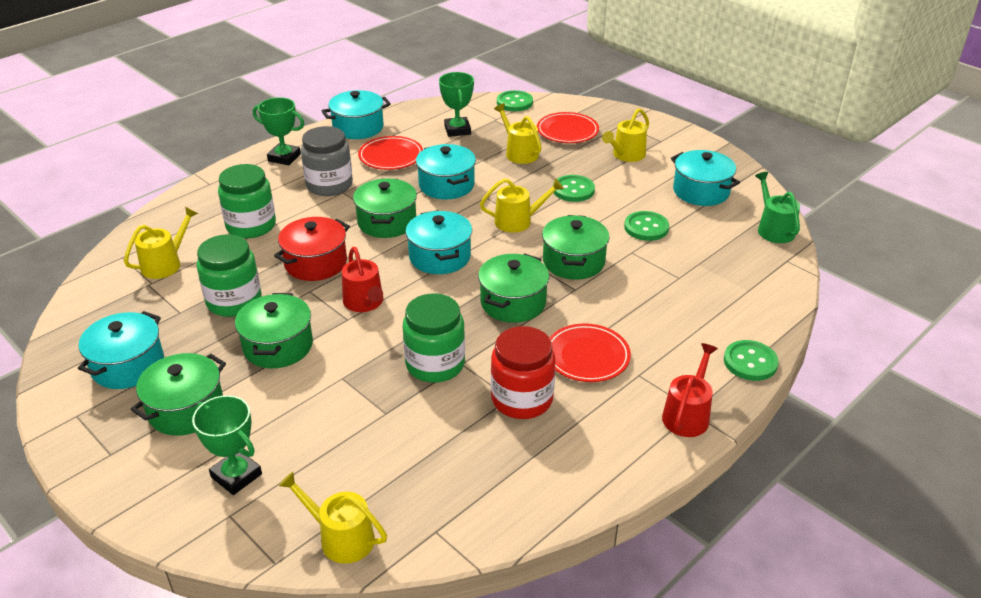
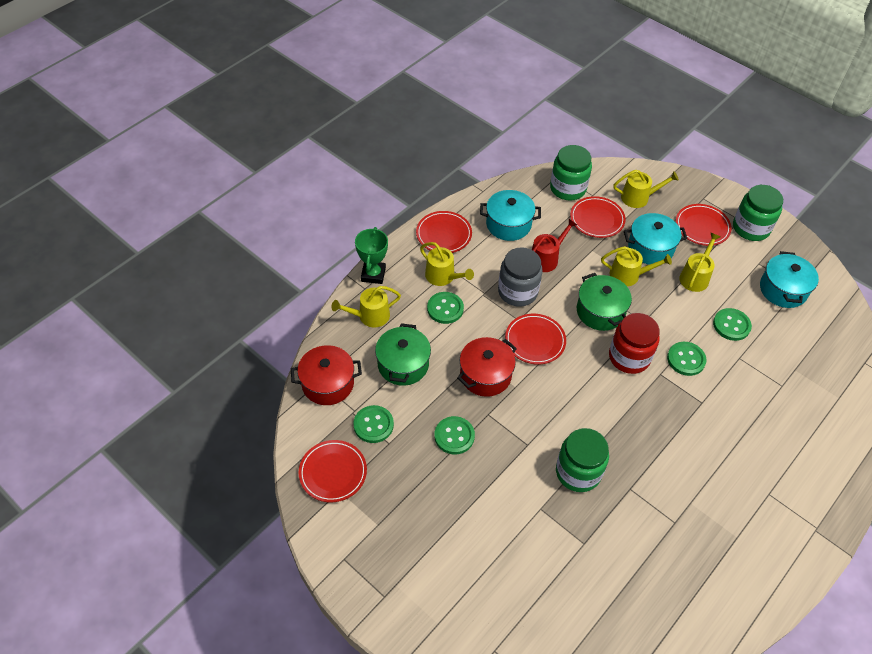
green button: [497,90,533,111] [553,175,595,202] [624,211,669,241] [724,340,779,381] = 4 -> [353,405,394,443] [427,292,464,324] [434,416,475,454] [667,342,707,376] [713,308,752,341] = 5
green pot: [131,353,226,436] [235,293,313,368] [353,178,417,238] [478,253,549,323] [542,215,610,280] = 5 -> [375,323,431,386] [577,273,632,331] = 2
green trophy: [192,395,262,495] [253,97,304,165] [439,72,474,137] = 3 -> [355,227,388,284] = 1
green watering can: [755,172,800,243] = 1 -> none = 0
red plate: [358,136,423,170] [537,112,599,143] [549,324,631,382] = 3 -> [299,440,367,502] [416,211,472,253] [505,314,566,364] [570,196,626,238] [676,204,732,246] = 5
red pot: [274,217,350,281] = 1 -> [291,345,362,405] [457,337,517,397] = 2
red watering can: [342,247,383,312] [662,343,718,437] = 2 -> [532,219,577,272] = 1
turquoise pot: [78,311,164,389] [322,90,391,139] [405,210,472,274] [416,144,476,199] [671,150,740,206] = 5 -> [480,190,541,241] [624,213,687,265] [760,251,819,308] = 3

